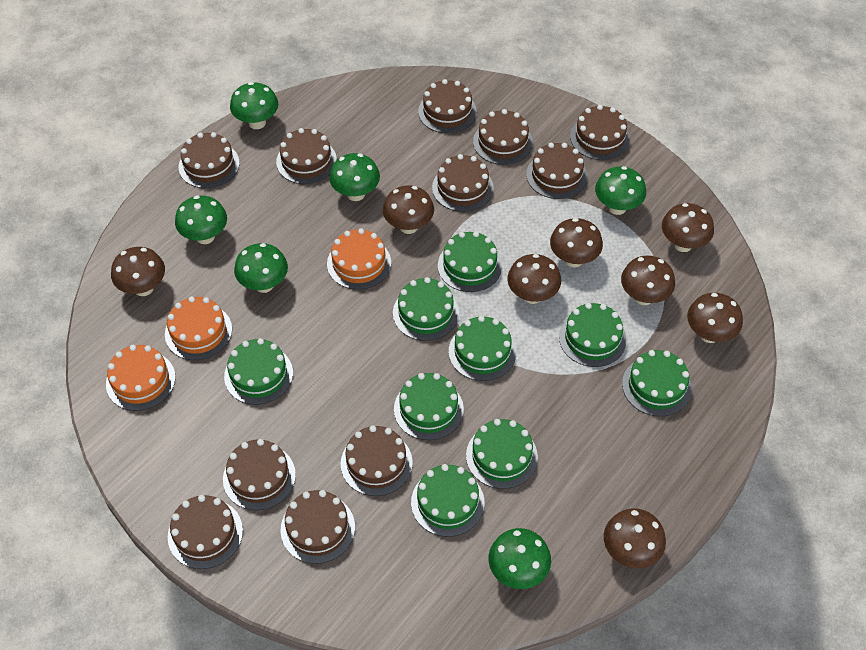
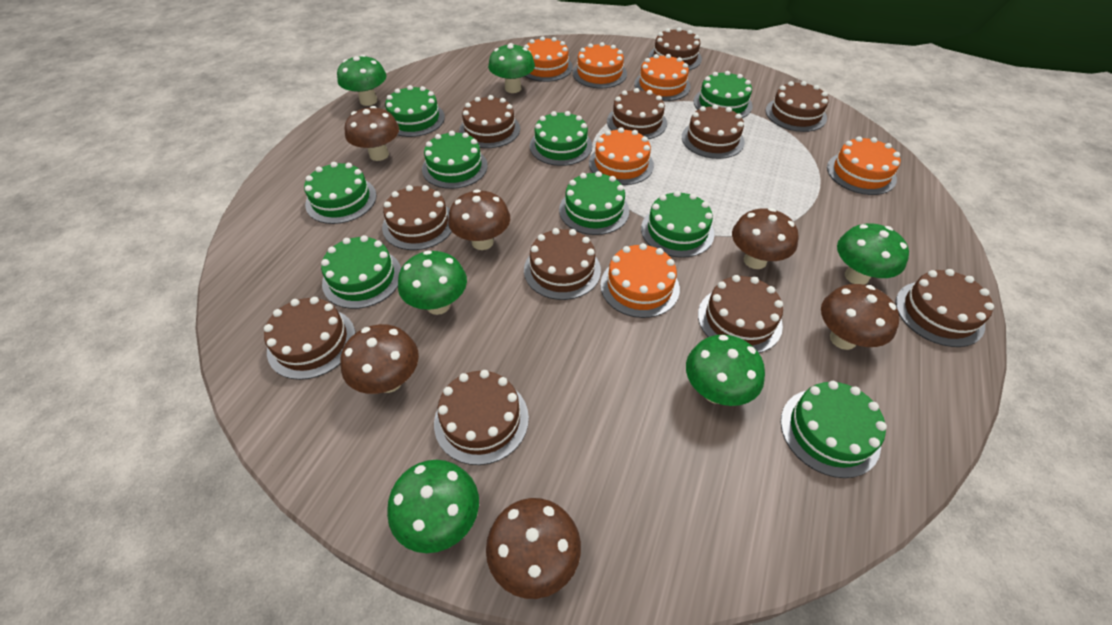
brown mushroom: [111,247,165,296] [383,185,434,234] [508,254,561,304] [550,218,603,267] [604,508,666,568] [621,256,675,305] [662,203,714,252] [687,293,743,343] = 8 -> [340,324,419,394] [345,106,399,161] [448,189,510,250] [486,498,581,599] [732,208,798,269] [821,284,900,350] = 6
orange cake: [106,345,175,411] [165,296,232,360] [327,228,391,290] = 3 -> [524,36,573,82] [573,42,627,88] [589,127,654,185] [600,243,680,318] [634,54,691,101] [827,136,900,195] = 6

